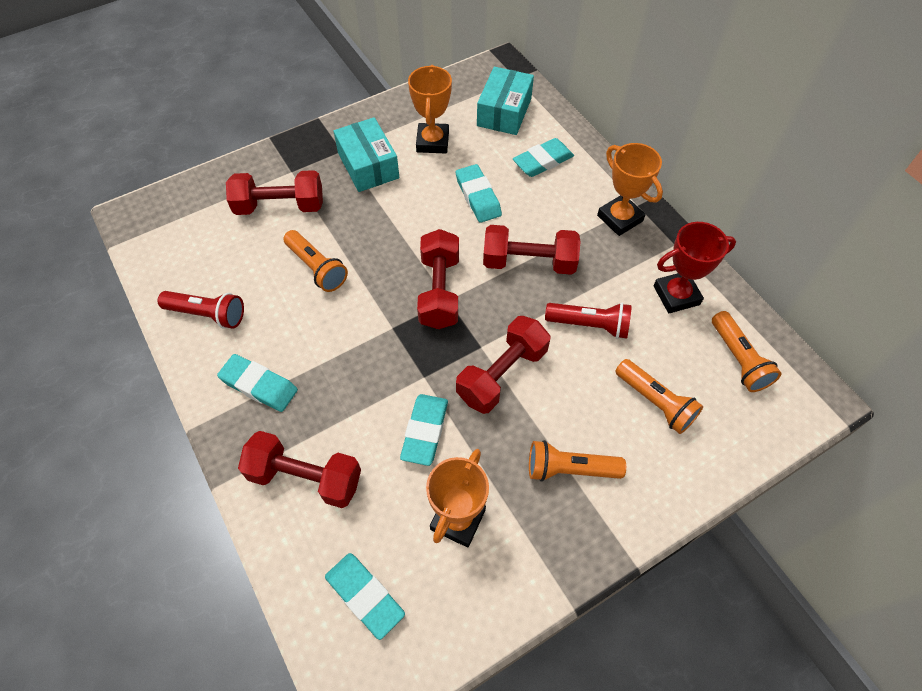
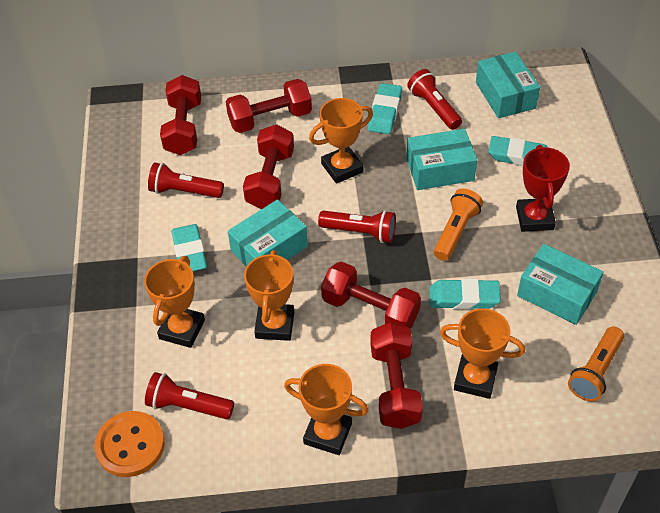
orange button: none = 0 -> [95,411,165,477] = 1
orange flashlight: [284,230,348,292] [529,440,626,482] [615,359,703,434] [712,311,781,392] = 4 -> [434,189,483,261] [568,327,624,401] = 2
orange trophy: [408,65,452,153] [426,449,489,547] [597,143,663,236] = 3 -> [144,256,205,348] [244,250,294,341] [284,364,369,455] [309,98,373,184] [440,308,525,399] = 5
red flashlight: [158,291,244,329] [545,303,632,339] = 2 -> [145,372,234,419] [148,163,224,198] [318,210,396,243] [407,69,462,130] = 4
turquoise box: [333,117,399,192] [477,67,534,135] = 2 -> [228,199,308,267] [407,129,477,190] [476,52,540,118] [517,244,603,325] = 4
turquoise eraser: [217,354,298,412] [325,553,405,640] [400,394,448,466] [456,164,502,223] [513,138,574,177] = 5 -> [171,224,207,271] [368,83,402,134] [429,278,501,310] [488,136,547,166] = 4

